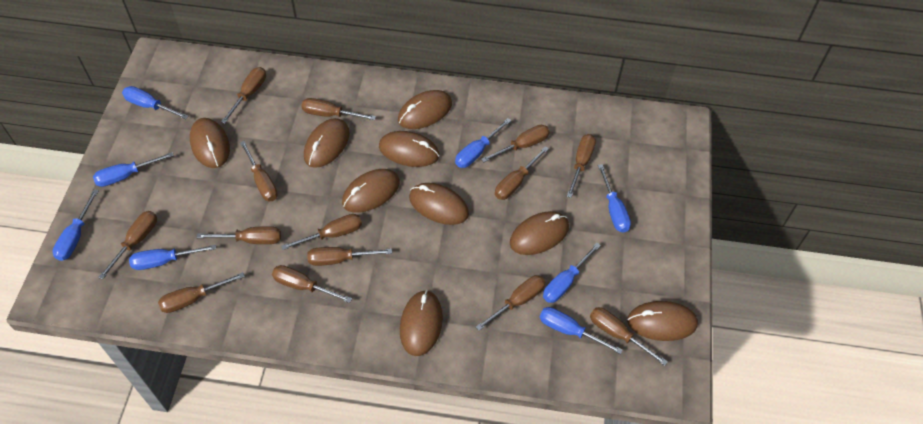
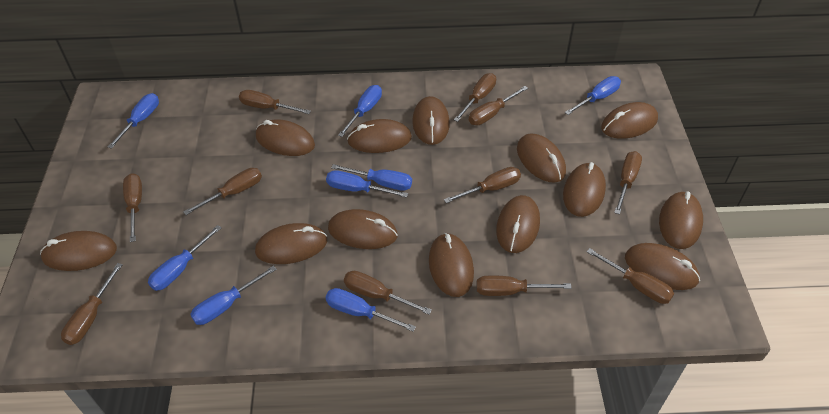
brown mouse: [190,118,230,168] [304,118,350,168] [342,169,400,213] [379,131,439,167] [398,90,452,129] [400,290,443,356] [409,183,469,225] [510,211,569,255] [627,301,698,341] = 9 -> [40,231,117,271] [255,223,327,264] [256,119,315,156] [328,209,398,249] [347,119,412,153] [412,96,450,145] [429,233,474,297] [496,195,540,253] [517,134,566,183] [563,162,606,217] [601,102,658,139] [625,243,700,290] [659,191,703,249] = 13
brown screwdriver: [98,211,157,280] [158,272,245,313] [197,226,281,244] [221,67,266,124] [240,141,278,201] [272,265,352,303] [281,214,362,250] [302,98,376,120] [307,247,392,266] [476,275,545,331] [481,125,550,163] [495,146,549,200] [567,134,596,198] [590,307,668,366] = 14 -> [61,263,123,345] [123,173,142,242] [183,168,262,215] [239,90,311,114] [344,271,432,315] [444,167,521,203] [454,73,496,122] [469,86,528,125] [476,276,572,296] [587,248,674,304] [614,151,642,214] = 11

